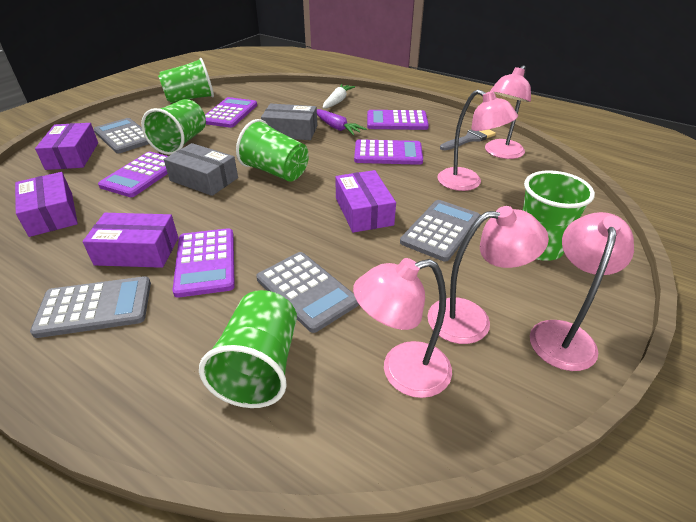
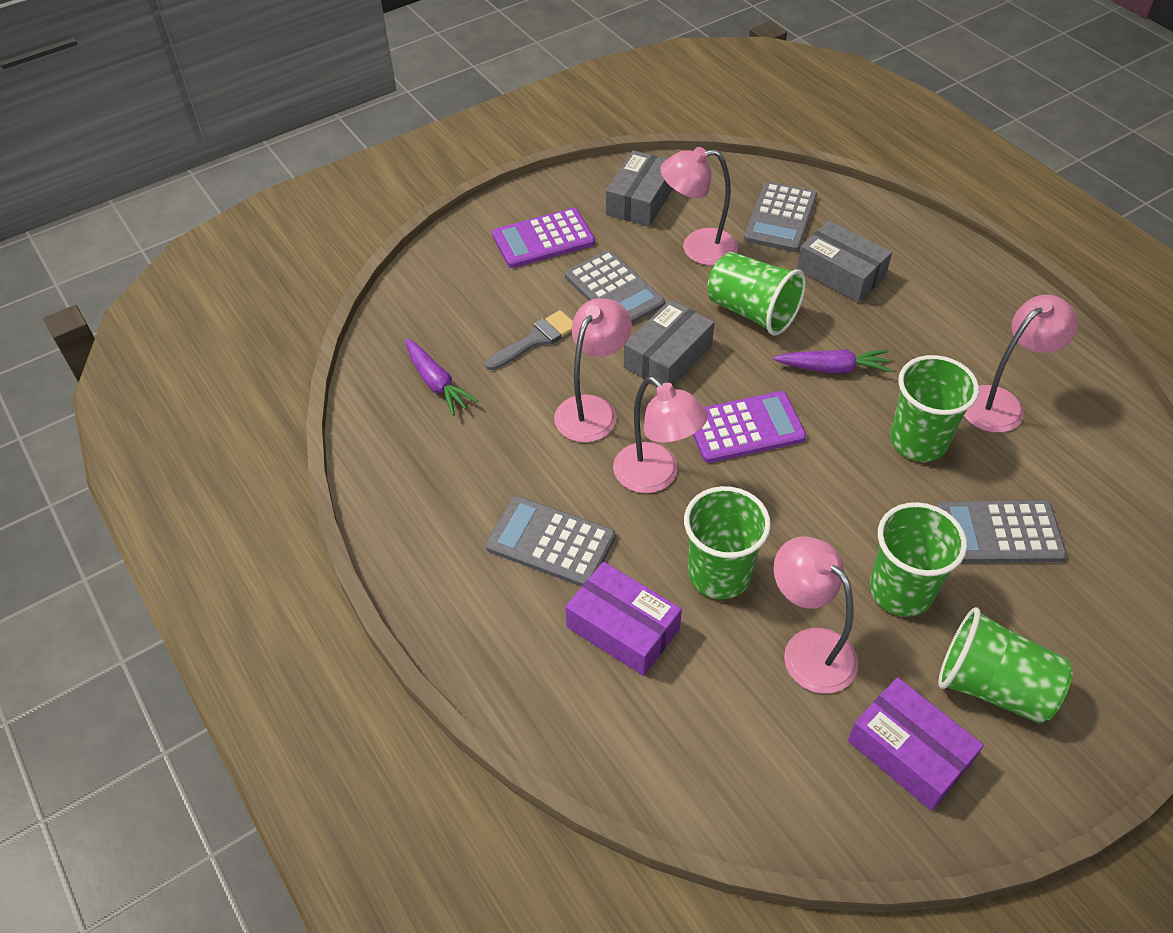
grey box: [164,143,238,196] [261,104,317,140] = 2 -> [606,150,673,227] [624,299,714,386] [797,220,892,303] = 3
purple box: [15,172,78,237] [35,123,98,170] [82,213,178,268] [335,170,396,233] = 4 -> [565,562,682,676] [848,677,984,811] = 2
purple calculator: [98,152,168,197] [172,228,235,298] [205,97,257,128] [354,139,423,165] [367,110,429,130] = 5 -> [492,208,595,268] [693,391,806,463] = 2
purple carrot: [317,109,366,135] = 1 -> [405,339,478,416] [773,349,892,373] = 2
white carrot: [323,84,355,109] = 1 -> none = 0

